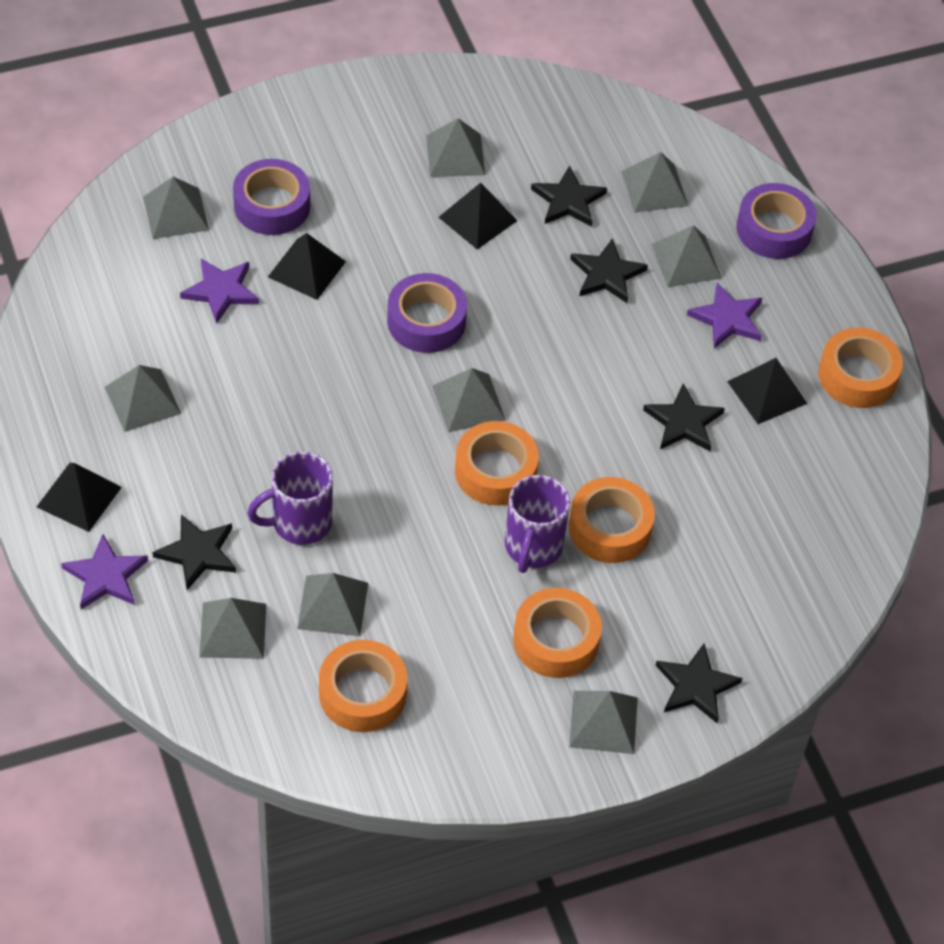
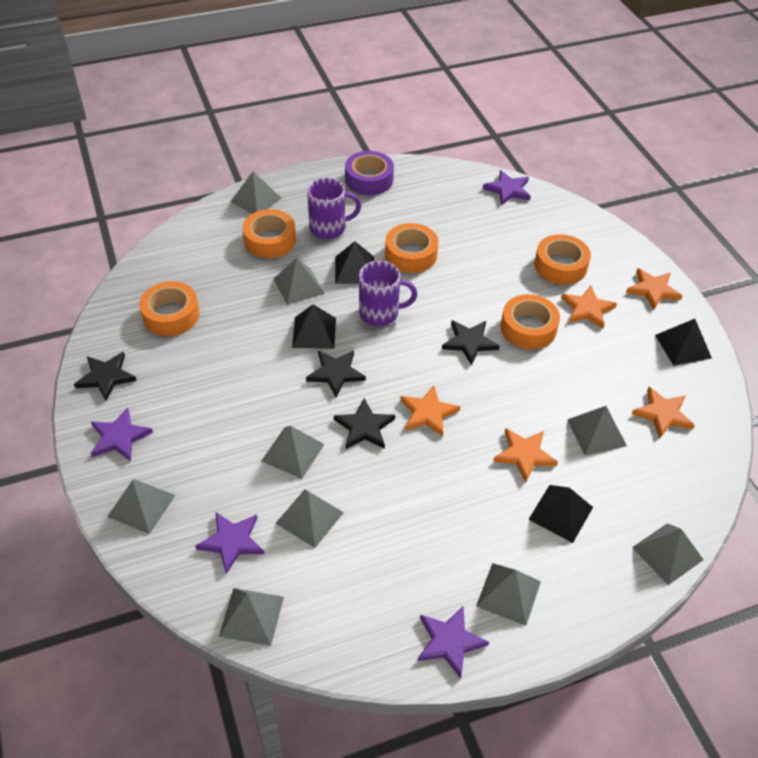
black star: [153,514,236,590] [531,165,607,227] [570,238,648,303] [643,383,725,451] [656,644,742,723] = 5 -> [74,352,137,401] [306,350,366,397] [334,398,395,449] [442,320,500,365] = 4
orange star: none = 0 -> [400,385,460,437] [493,428,558,483] [561,285,617,329] [626,268,682,310] [632,387,695,439] = 5
purple star: [61,534,148,609] [180,259,259,324] [687,282,762,348] = 3 -> [91,407,153,461] [195,512,264,574] [418,606,489,679] [483,170,531,205] = 4
purple tape: [233,159,310,235] [387,273,467,353] [736,183,816,259] = 3 -> [345,151,394,195] = 1

